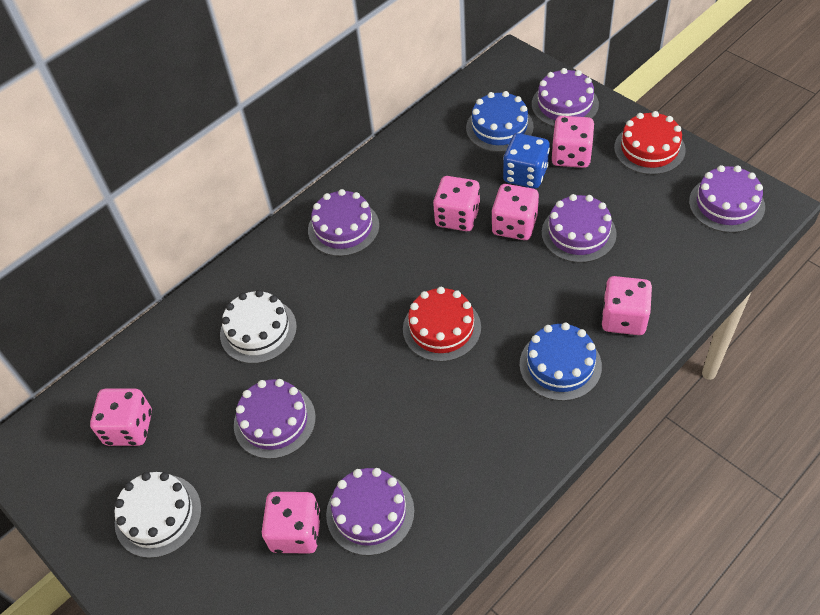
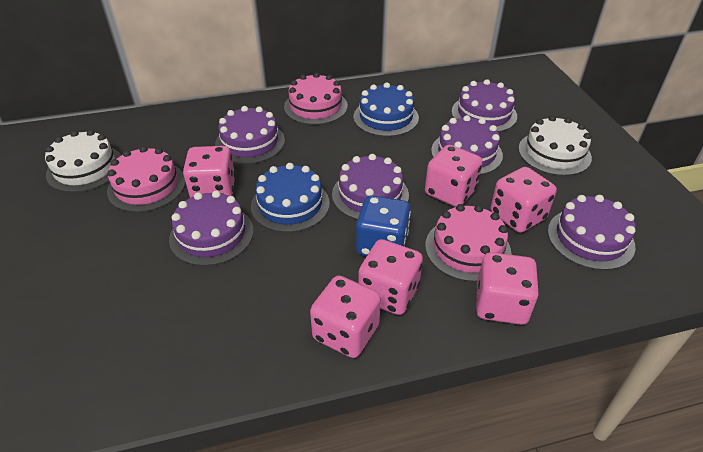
pink cake: none = 0 -> [107,146,185,212] [284,72,348,125] [425,204,512,282] = 3
red cake: [403,287,481,362] [614,111,686,175] = 2 -> none = 0

